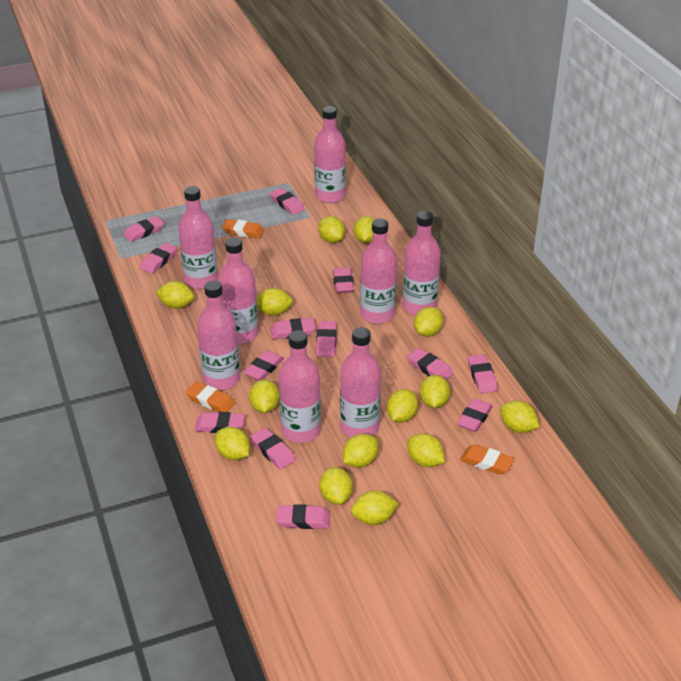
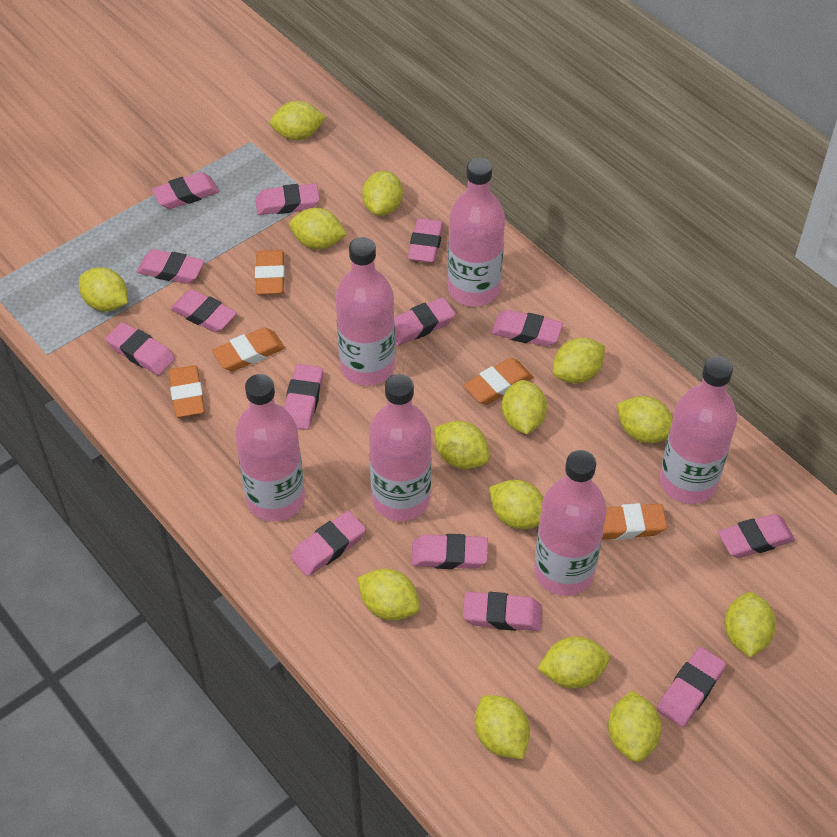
orange eraser: [186,381,235,412] [222,219,264,239] [460,444,514,474] = 3 -> [169,365,205,417] [212,327,285,371] [255,250,285,295] [464,358,533,405] [602,503,667,540] = 5
pink bottle: [178,186,218,289] [197,281,240,390] [218,237,258,344] [279,330,321,443] [314,106,346,203] [340,327,381,438] [360,219,397,324] [403,211,441,315] = 8 -> [235,374,305,521] [335,237,395,386] [369,374,432,521] [448,158,505,307] [534,450,607,596] [660,356,737,504] = 6
pink eraser: [123,216,164,242] [140,243,177,274] [195,412,245,433] [243,350,284,381] [250,428,295,469] [270,188,305,215] [270,318,316,339] [276,504,330,529] [316,321,337,357] [333,268,354,293] [407,348,453,380] [457,398,493,432] [468,354,498,393] = 13 -> [106,322,175,375] [137,249,205,284] [151,172,219,209] [171,289,237,333] [255,183,320,215] [284,364,323,430] [290,511,366,576] [394,297,455,346] [408,218,444,263] [411,534,488,569] [463,592,542,631] [491,310,563,347] [657,647,726,727] [718,514,795,558] = 14

